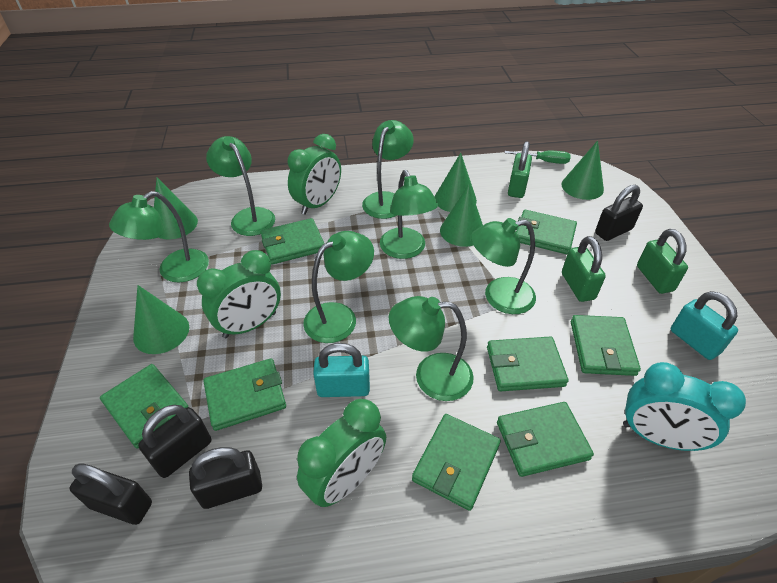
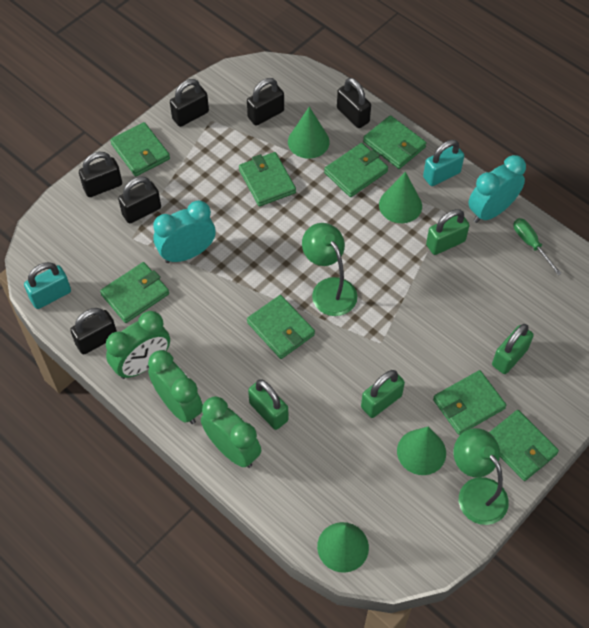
black padlock: [70,464,152,525] [138,405,211,478] [189,447,262,509] [595,185,643,241] = 4 -> [70,308,117,354] [79,152,122,197] [118,177,161,223] [170,79,209,127] [247,78,284,126] [337,78,371,128] = 6
green cone: [133,285,189,354] [154,178,198,239] [435,153,477,212] [440,184,483,247] [561,141,604,200] = 5 -> [288,107,330,159] [317,522,369,573] [379,172,422,223] [397,426,446,475] = 4
green lamp: [109,191,209,282] [206,136,275,236] [303,231,374,343] [362,120,414,219] [380,170,438,259] [389,296,474,401] [471,218,536,314] = 7 -> [302,223,357,316] [454,428,509,525] = 2
green padlock: [508,141,532,198] [562,236,606,302] [637,229,688,294] = 3 -> [248,379,288,430] [361,370,405,418] [426,209,470,255] [492,324,534,374] = 4
turquoise clock: [623,362,746,451] = 1 -> [153,200,216,263] [468,155,526,223] = 2

